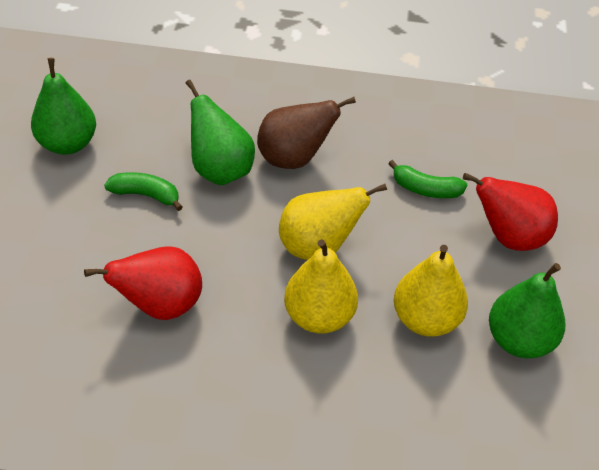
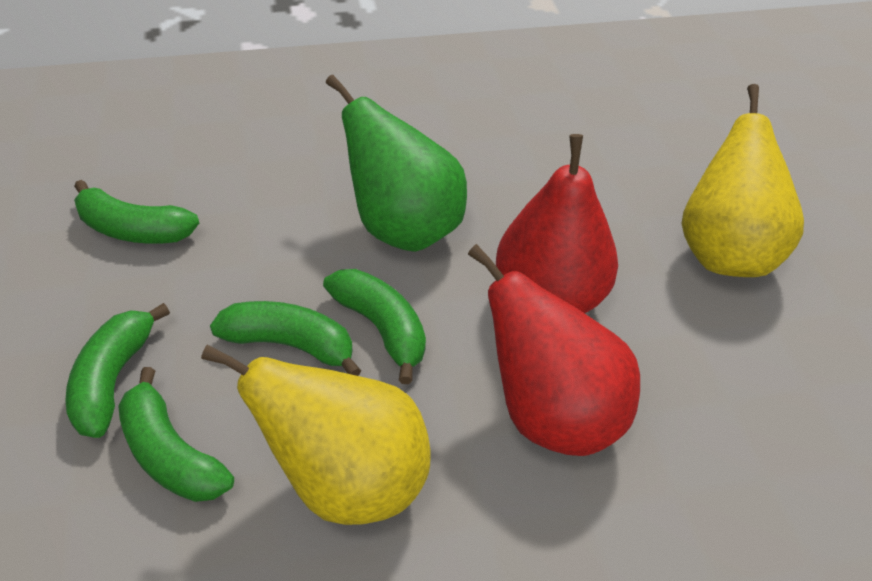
brown pear: [257,97,356,169] = 1 -> none = 0
green banana: [104,172,183,211] [388,160,467,198] = 2 -> [65,303,170,438] [74,180,199,244] [118,367,234,502] [210,301,361,376] [323,269,426,384] = 5
green pear: [31,58,96,155] [185,80,255,185] [489,263,565,358] = 3 -> [326,75,467,252] = 1
yellow pear: [279,184,387,260] [284,239,358,334] [394,245,468,337] = 3 -> [201,345,431,525] [682,84,804,277] = 2

